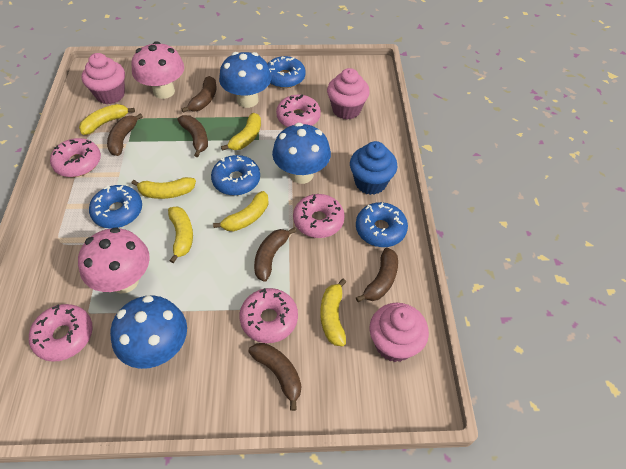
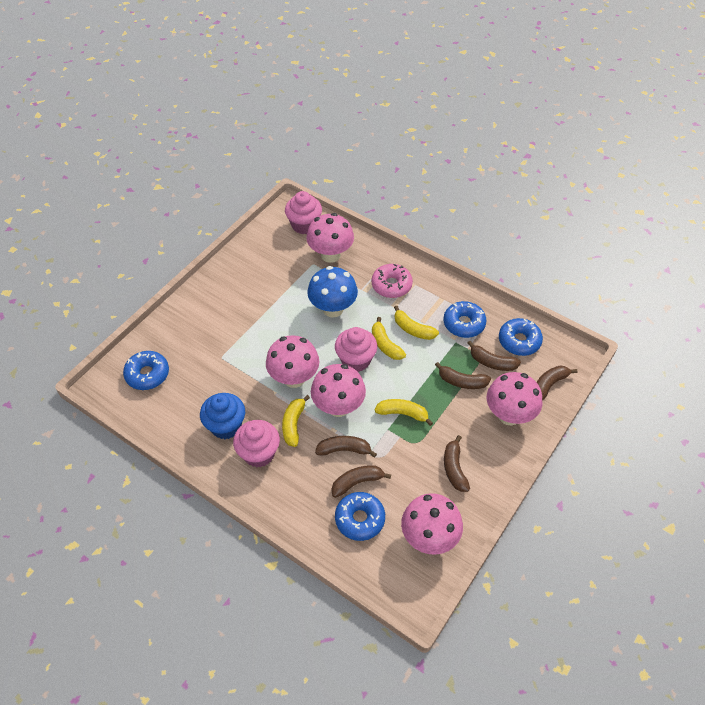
blue mushroom: [110,296,187,369] [219,52,271,108] [272,123,331,184] = 3 -> [307,266,358,318] = 1
pink donut: [29,304,93,362] [50,138,101,177] [239,288,298,343] [276,94,321,127] [293,194,345,238] = 5 -> [372,264,413,298] = 1
pink mushroom: [78,227,150,293] [131,41,184,99] = 2 -> [266,335,319,388] [306,213,354,263] [311,364,366,417] [401,493,463,555] [487,372,542,425] = 5
yellow banana: [79,104,135,135] [132,177,196,199] [168,206,193,263] [213,191,269,232] [221,113,261,151] [320,279,346,346] = 6 -> [282,395,310,447] [372,317,406,360] [375,399,433,426] [394,306,439,340] = 4

